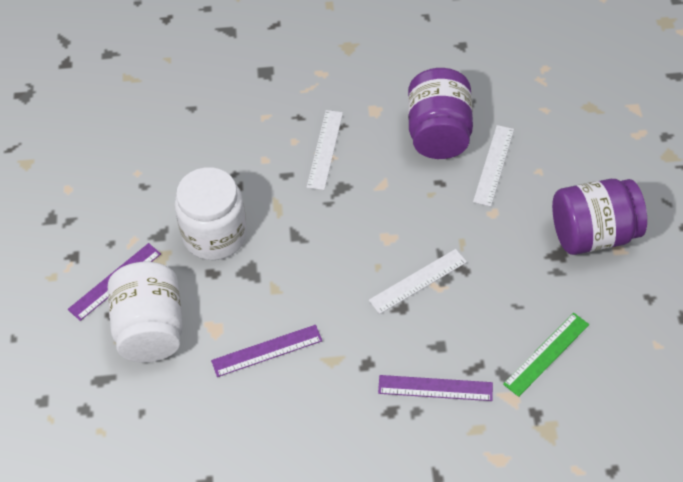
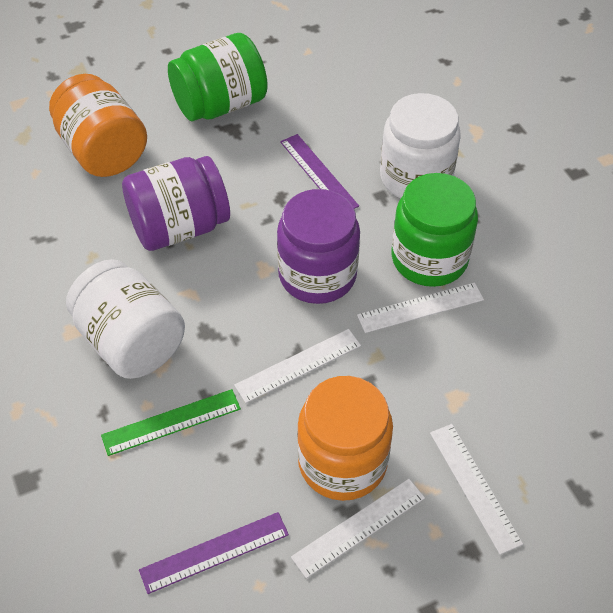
green jar: none = 0 -> [168,33,268,121] [391,173,478,287] = 2
orange jar: none = 0 -> [49,74,147,177] [297,376,393,501] = 2
purple ruler: [68,243,161,321] [211,325,322,377] [378,375,493,401] = 3 -> [139,512,289,594] [280,134,359,209] = 2
white ruler: [307,110,343,190] [369,249,467,314] [473,125,514,207] = 3 -> [234,329,361,403] [291,479,425,579] [357,283,484,333] [430,424,523,555] = 4

